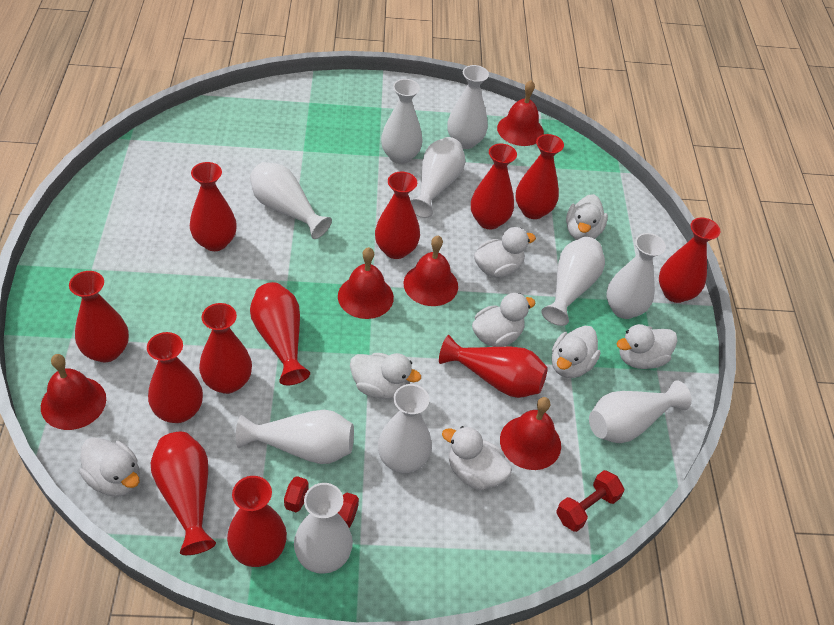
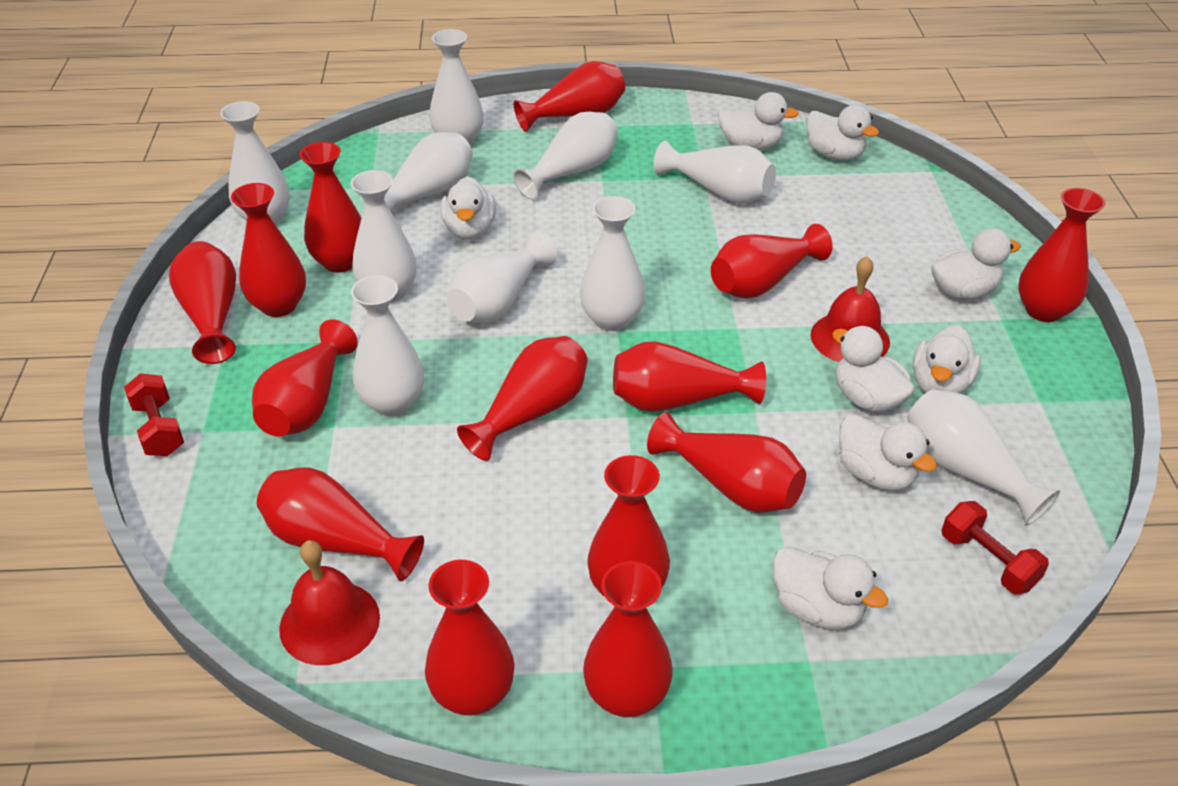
red bell: [41,354,106,430] [338,247,394,319] [404,236,458,306] [497,80,544,146] [500,397,561,470] = 5 -> [279,540,380,665] [811,256,890,362] = 2
red vase: [69,271,129,363] [147,332,203,423] [151,432,216,555] [190,162,237,251] [199,303,252,394] [227,476,287,567] [250,282,310,385] [375,172,420,259] [439,335,548,398] [471,144,517,229] [516,134,564,219] [659,218,720,303] = 12 -> [169,241,236,364] [231,183,306,317] [252,319,358,436] [257,467,424,581] [300,142,361,273] [425,560,515,715] [457,336,588,461] [514,61,625,132] [583,561,673,717] [587,455,670,597] [613,341,766,412] [647,412,806,513] [711,224,833,299] [1018,188,1105,322] = 14

